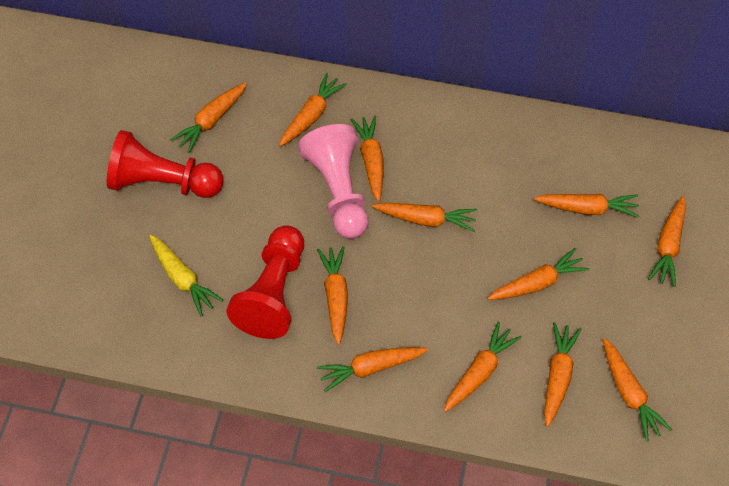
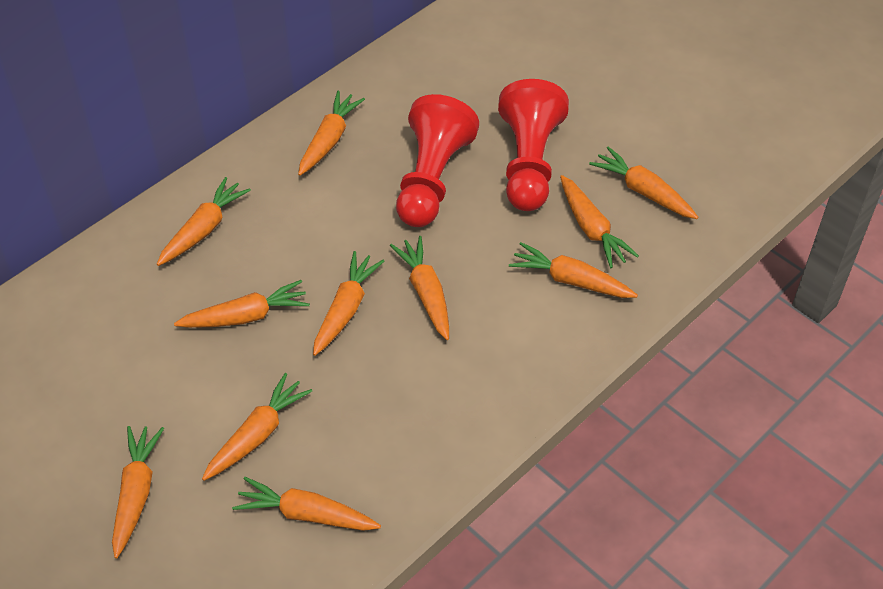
orange carrot: [170,82,247,153] [279,73,347,146] [316,347,428,392] [317,246,348,345] [351,115,383,202] [372,202,477,232] [444,321,522,412] [487,248,589,300] [534,194,639,218] [544,322,582,427] [603,338,672,442] [648,196,686,287] = 12 -> [112,426,164,558] [157,177,251,266] [174,280,310,328] [202,373,312,481] [232,477,381,531] [298,91,365,176] [313,251,384,356] [390,236,449,340] [509,242,638,298] [560,175,639,268] [589,146,698,219] = 11
pink pawn: [298,124,369,239] = 1 -> none = 0
yellow carrot: [149,235,223,316] = 1 -> none = 0

